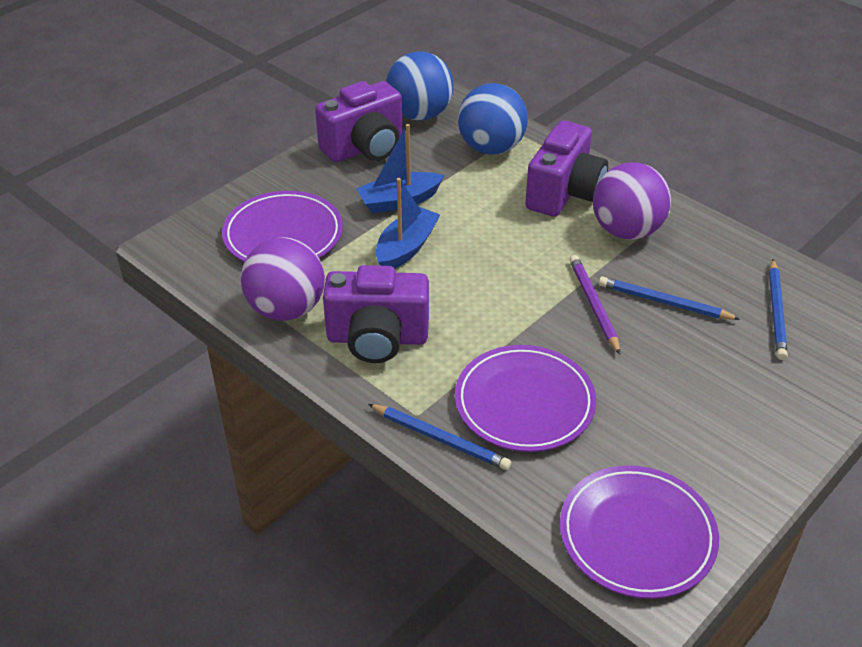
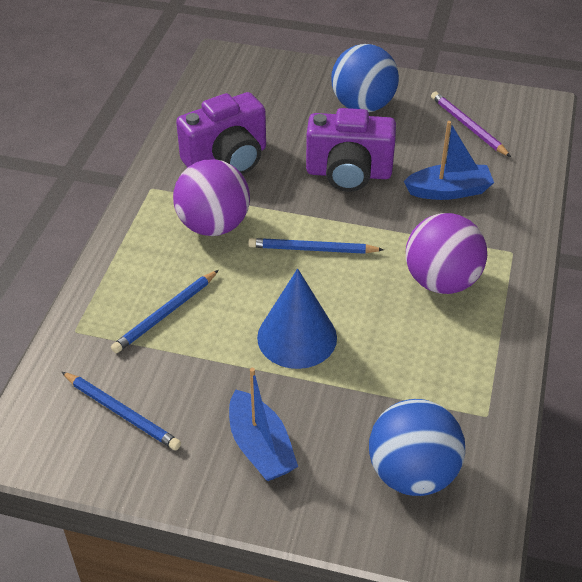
blue cone: none = 0 -> [257,269,337,369] = 1
purple camera: [315,81,403,162] [323,265,429,363] [525,121,608,217] = 3 -> [176,92,266,175] [306,108,396,192] = 2
purple plate: [222,191,343,262] [455,345,596,452] [560,465,719,599] = 3 -> none = 0

